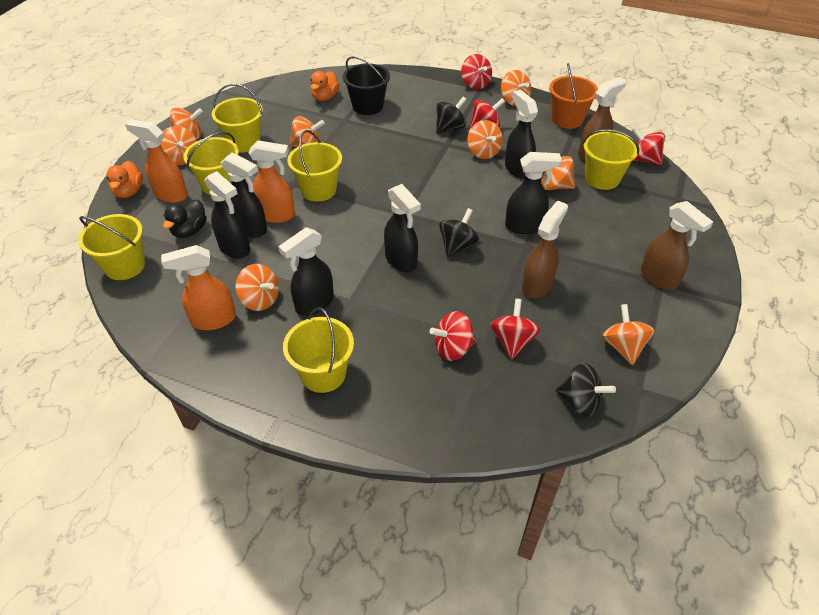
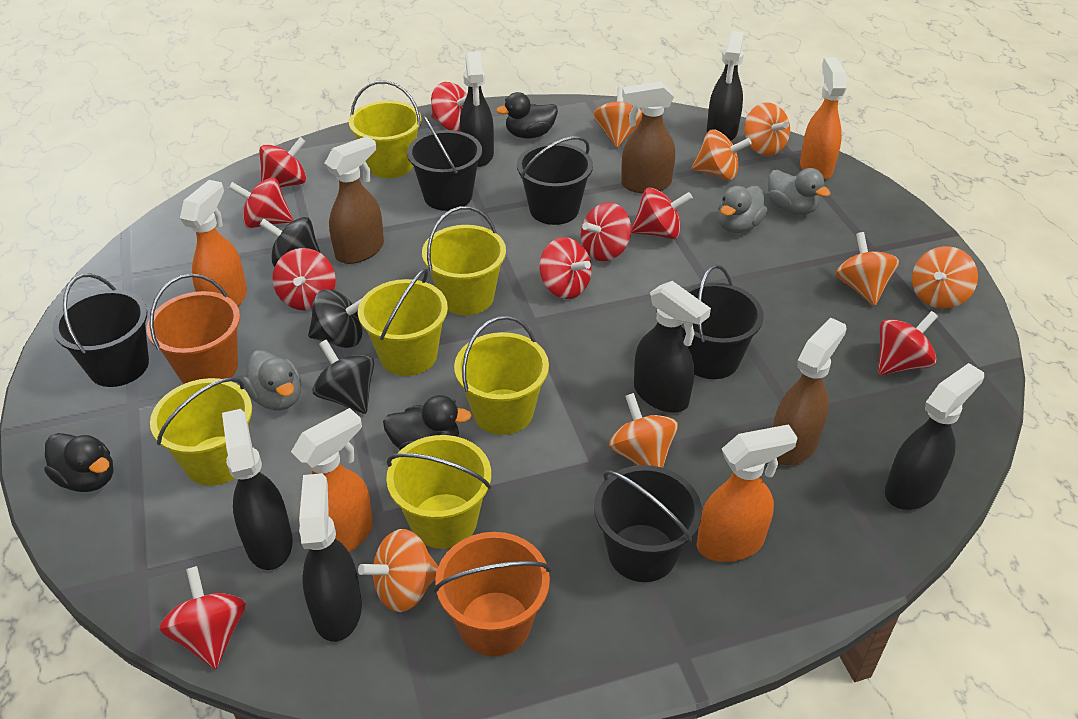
black bucket: [343,56,390,115] = 1 -> [52,273,149,387] [407,116,482,211] [517,136,593,225] [594,465,702,582] [681,265,764,379] = 5
black duck: [163,200,207,238] = 1 -> [44,433,114,492] [383,395,472,450] [496,92,558,138] = 3
grey duck: none = 0 -> [243,350,301,410] [718,186,767,233] [768,168,831,215] = 3
orange bucket: [549,63,598,129] = 1 -> [147,274,240,384] [434,532,551,656] = 2
orange duck: [106,161,143,198] [311,71,339,101] = 2 -> none = 0
orange spinning top: [161,126,197,165] [170,107,203,139] [235,264,279,311] [289,116,325,147] [467,120,503,159] [501,70,531,106] [542,156,575,190] [602,304,654,365] = 8 -> [358,529,438,612] [593,86,643,148] [609,393,678,468] [692,130,752,180] [744,102,790,156] [836,232,899,306] [912,246,978,309] = 7
orange spray bottle: [125,119,188,203] [161,245,236,330] [248,140,295,223] = 3 -> [180,180,247,307] [291,408,373,552] [697,424,798,562] [800,57,847,180] = 4
red spinning top: [430,311,476,361] [461,54,492,89] [469,98,505,130] [490,299,540,359] [632,127,665,165] = 5 -> [159,566,246,669] [229,177,293,228] [259,137,306,188] [272,248,336,311] [431,82,467,131] [539,237,592,299] [581,202,631,261] [631,188,693,239] [878,311,938,375] = 9

